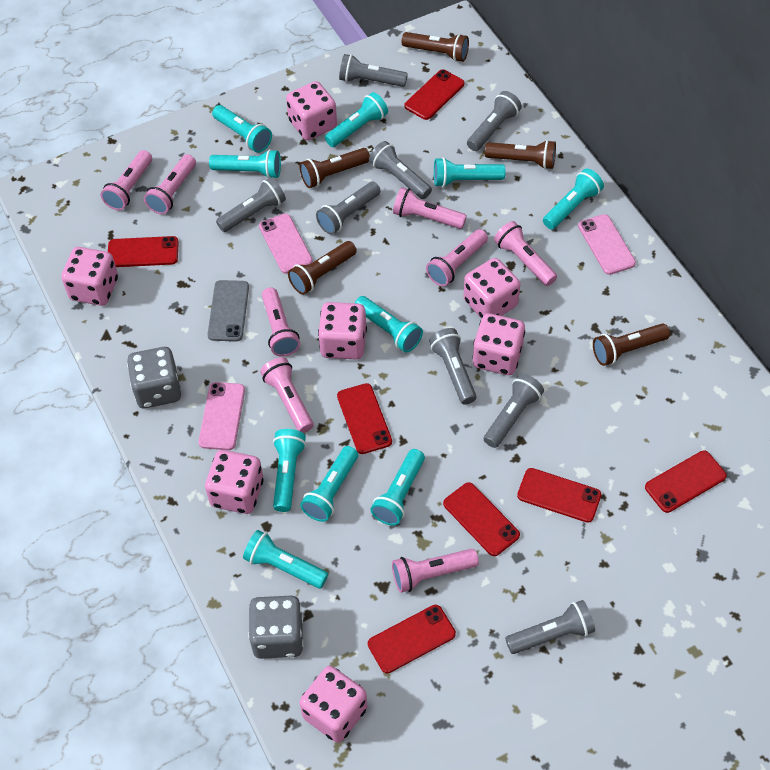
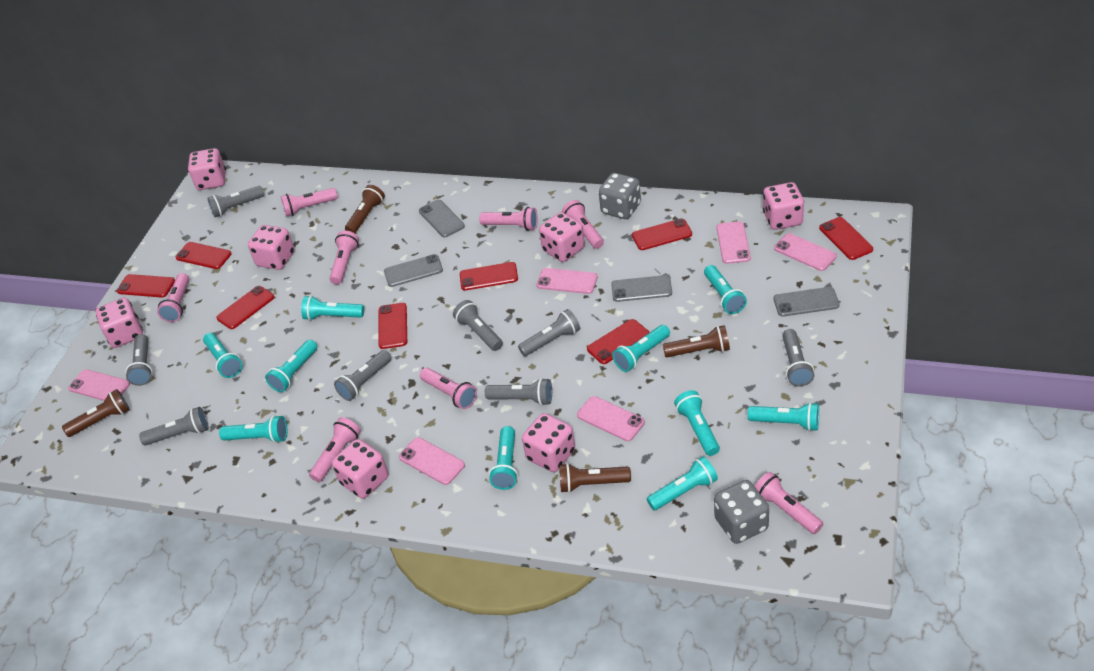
brown flashlight: [288,241,357,295] [300,148,370,188] [402,32,469,62] [485,140,556,169] [593,323,670,366] = 5 -> [62,389,130,437] [345,185,385,233] [559,463,631,493] [663,325,730,357] = 4
grey phone: [208,280,249,341] = 1 -> [384,254,443,287] [419,200,465,237] [611,275,672,302] [774,287,839,317] = 4
pink phone: [199,382,245,450] [259,213,313,274] [578,214,636,275] = 3 -> [68,369,130,401] [399,437,465,485] [536,268,598,294] [577,396,645,441] [716,221,751,264] [774,233,837,271] = 6
red phone: [108,236,179,267] [337,383,392,454] [368,605,456,673] [404,69,464,120] [443,482,520,556] [517,468,601,523] [645,451,727,513] = 7 -> [117,274,175,298] [176,242,232,269] [216,286,274,329] [378,303,407,349] [460,262,518,291] [587,319,650,364] [632,218,692,250] [819,217,873,260] = 8

